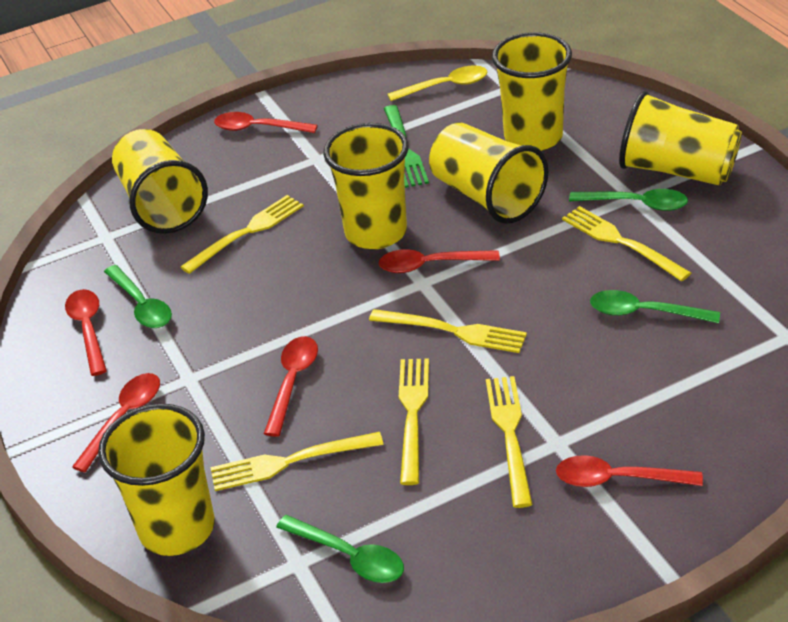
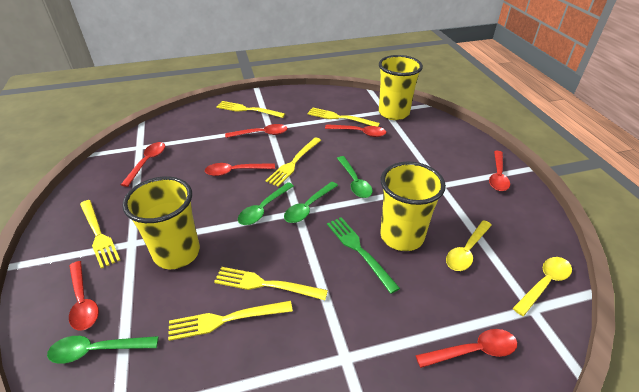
red spoon: [65,289,107,376] [72,373,160,472] [214,112,318,133] [264,336,318,437] [378,249,500,273] [556,455,703,487] = 6 -> [69,261,99,331] [121,142,165,187] [205,163,275,176] [225,124,288,138] [325,124,386,137] [416,329,517,368] [489,151,510,191] = 7
yellow cup: [98,404,215,556] [112,129,208,234] [323,123,409,249] [429,123,548,224] [492,32,572,151] [619,91,742,186] = 6 -> [122,176,200,269] [379,55,423,120] [381,161,446,251] = 3
yellow spoon: [387,65,487,101] = 1 -> [446,220,492,271] [513,257,572,316] = 2

